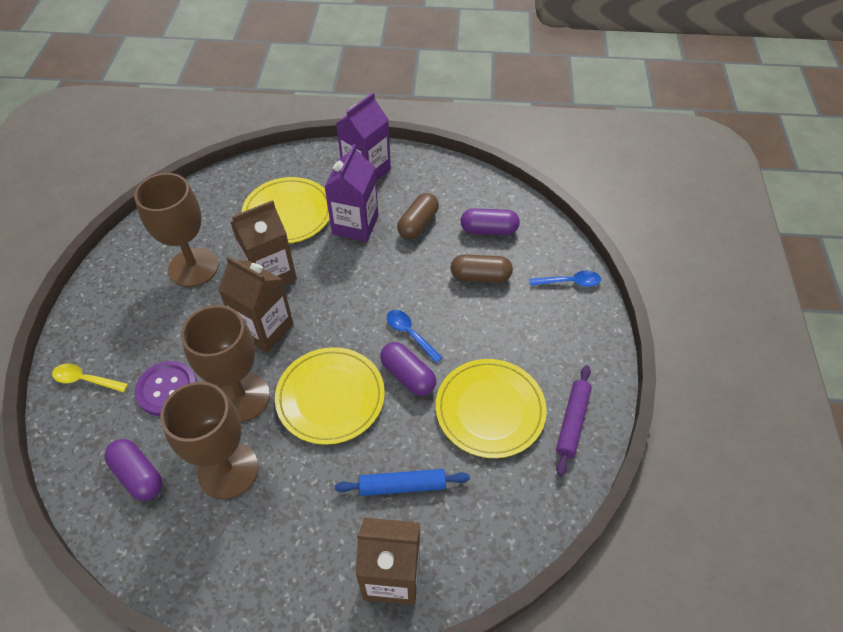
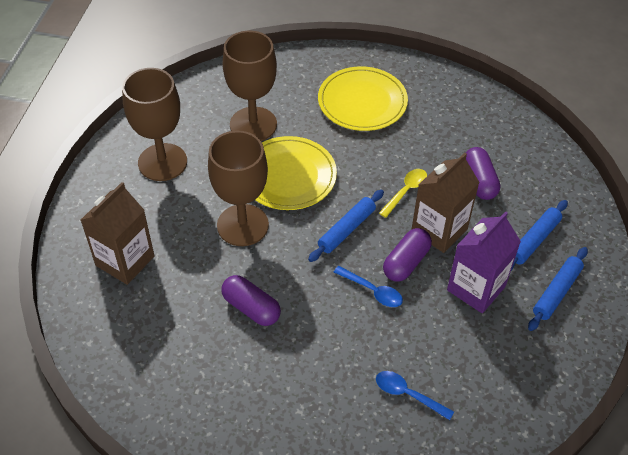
blue rolling pin: [335,469,470,496] = 1 -> [308,190,384,262] [511,200,568,271] [528,247,588,331] = 3
brown capsule: [397,193,439,240] [451,254,513,283] = 2 -> none = 0
brown carton: [218,256,294,353] [230,200,297,285] [356,518,420,605] = 3 -> [81,182,154,285] [411,153,480,253] = 2
purple button: [135,361,197,416] = 1 -> none = 0
purple carton: [324,144,379,242] [336,92,391,181] = 2 -> [447,211,521,313] = 1
purple rolling pin: [556,365,592,476] = 1 -> none = 0
yellow plate: [241,177,330,243] [275,347,385,445] [436,359,547,458] = 3 -> [255,136,337,210] [318,66,408,131] = 2

